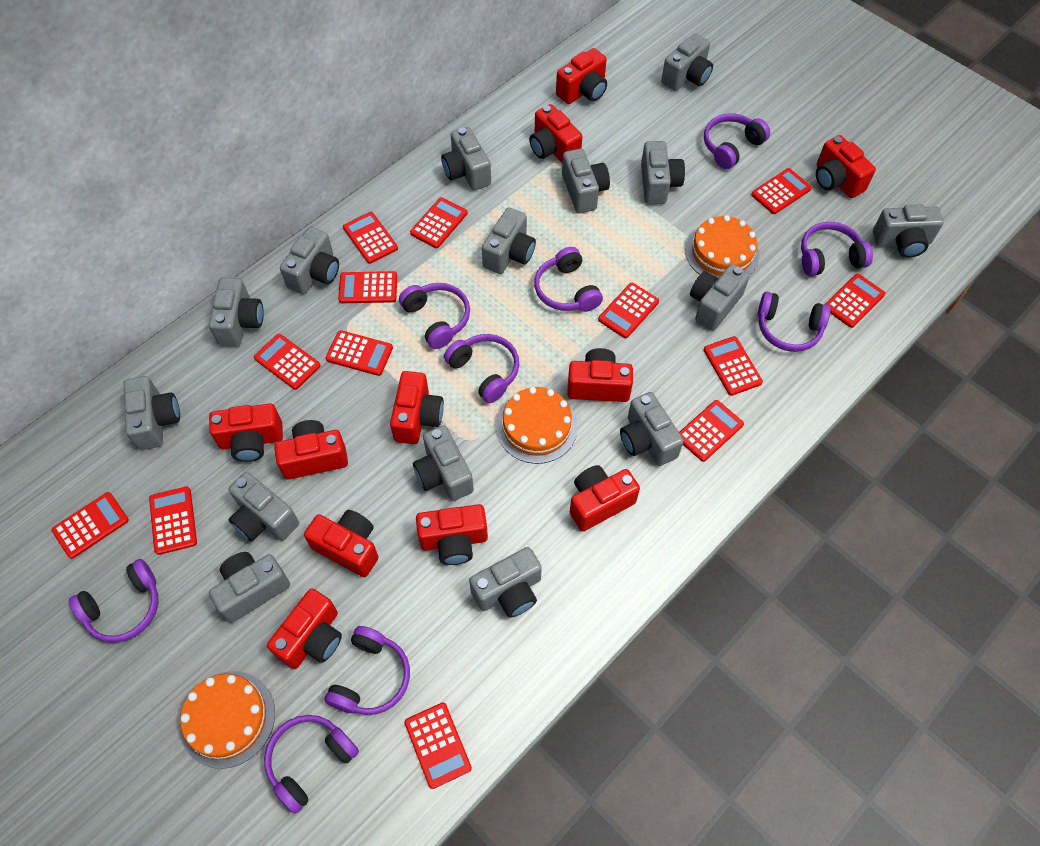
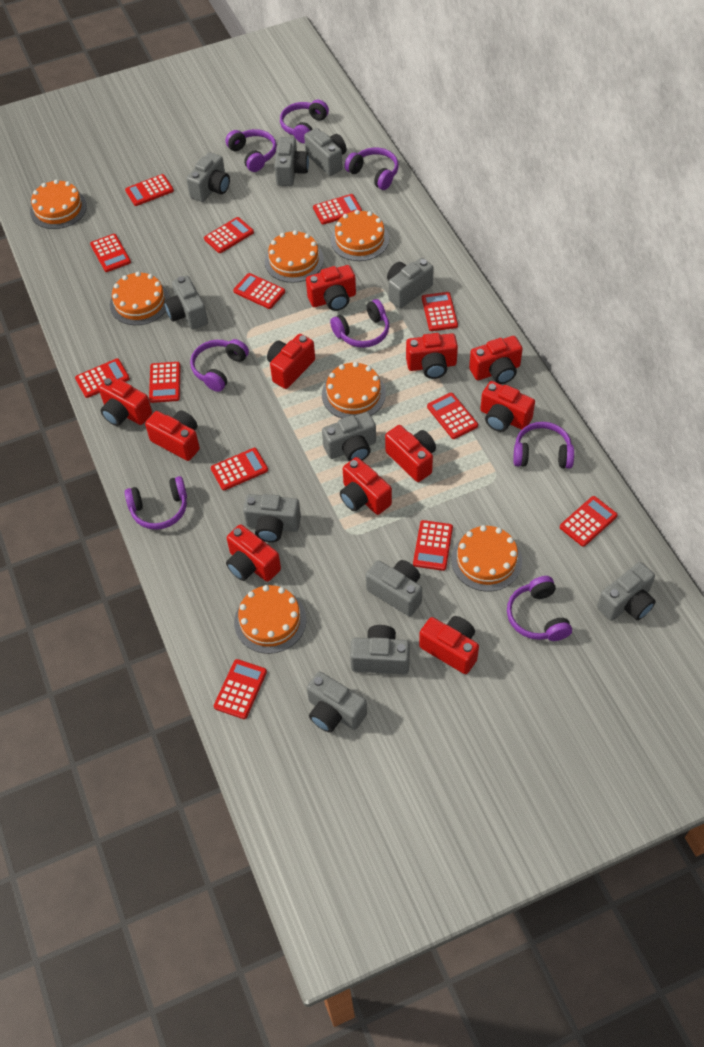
grey camera: [124,376,180,450] [209,278,264,346] [209,552,290,623] [229,472,299,542] [280,227,339,295] [413,426,474,501] [441,127,491,191] [469,547,542,618] [482,207,536,274] [562,149,610,213] [620,392,684,466] [641,141,685,204] [661,34,713,91] [690,264,750,331] [873,204,944,258] = 15 -> [164,276,208,330] [186,152,230,202] [243,494,301,542] [274,137,309,186] [304,128,347,176] [307,671,367,733] [322,412,376,462] [350,625,410,674] [366,560,422,616] [387,258,434,308] [597,562,656,621] = 11
orange cake: [179,671,275,769] [496,387,578,464] [686,215,760,278] = 3 -> [30,180,87,229] [110,272,170,325] [234,585,307,654] [265,230,324,283] [322,362,386,419] [331,210,389,261] [451,525,522,591] = 7
purple headphones: [69,559,158,643] [264,715,359,814] [324,626,410,715] [399,283,470,349] [444,334,519,403] [534,247,603,312] [704,113,770,169] [758,292,831,352] [801,222,873,276] = 9 -> [125,476,187,530] [190,339,249,392] [226,129,277,172] [280,100,329,143] [330,299,389,348] [345,148,398,190] [507,576,572,641] [513,422,574,469] = 8

